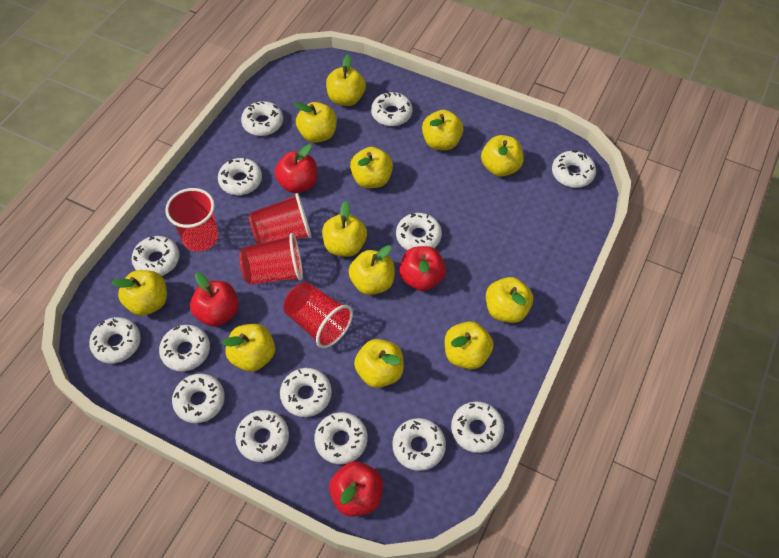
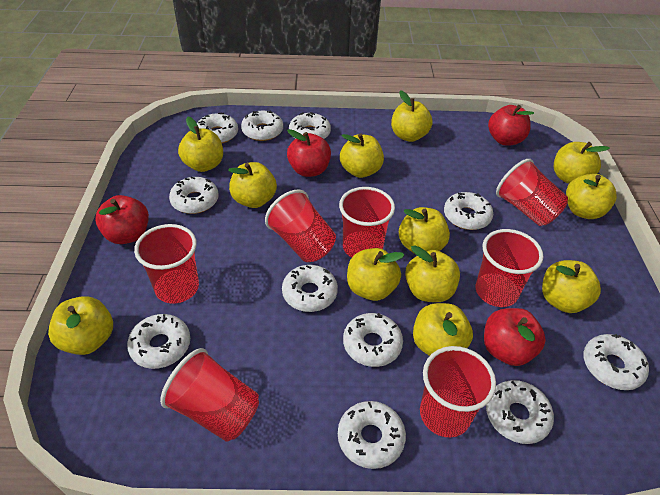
red cup: [165,188,218,252] [239,233,303,285] [249,193,312,244] [283,282,353,348] = 4 -> [134,224,199,304] [160,348,259,442] [265,190,336,262] [339,187,395,258] [420,346,496,437] [476,229,543,307] [496,159,568,226] = 7
white donut: [89,317,141,363] [132,236,179,276] [159,325,210,371] [172,374,225,423] [218,158,262,195] [235,410,289,462] [241,101,283,136] [280,368,332,417] [314,412,368,464] [371,92,412,126] [392,418,446,471] [396,213,442,250] [451,402,504,453] [552,150,596,188] = 14 -> [127,314,190,369] [169,177,219,214] [197,113,238,143] [241,110,283,141] [282,265,338,312] [289,112,331,139] [338,401,406,469] [343,313,403,367] [444,192,493,230] [486,380,554,444] [583,334,649,390] = 11

